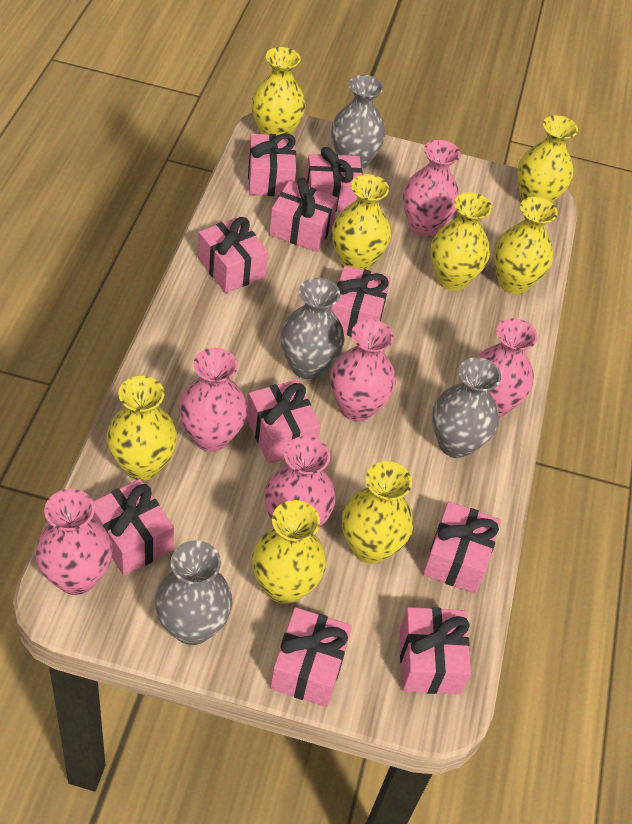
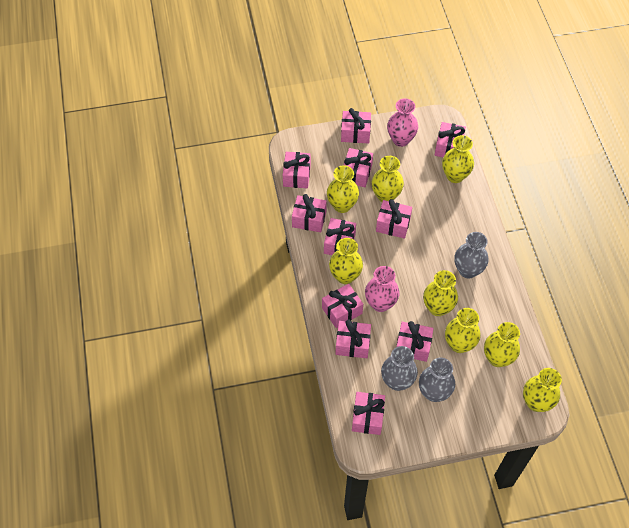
grey vase: [155,540,232,645] [280,278,345,380] [331,75,386,170] [432,357,501,458] = 4 -> [381,346,418,391] [419,358,455,402] [455,232,489,278] = 3
pink gift: [92,479,174,576] [198,217,268,293] [246,380,321,464] [248,133,296,196] [269,178,338,252] [270,607,352,707] [306,147,363,212] [331,265,391,337] [400,607,471,694] [423,501,501,594] = 10 -> [283,152,311,188] [292,194,327,232] [322,284,363,328] [324,218,356,255] [335,320,371,358] [341,108,371,143] [344,148,373,187] [352,392,385,435] [376,199,412,239] [397,321,434,362] [435,122,466,157] = 11
pink vase: [35,489,113,595] [179,348,247,452] [264,436,336,528] [330,319,396,421] [403,140,460,237] [477,318,538,418] = 6 -> [365,266,400,312] [387,98,418,147] = 2

